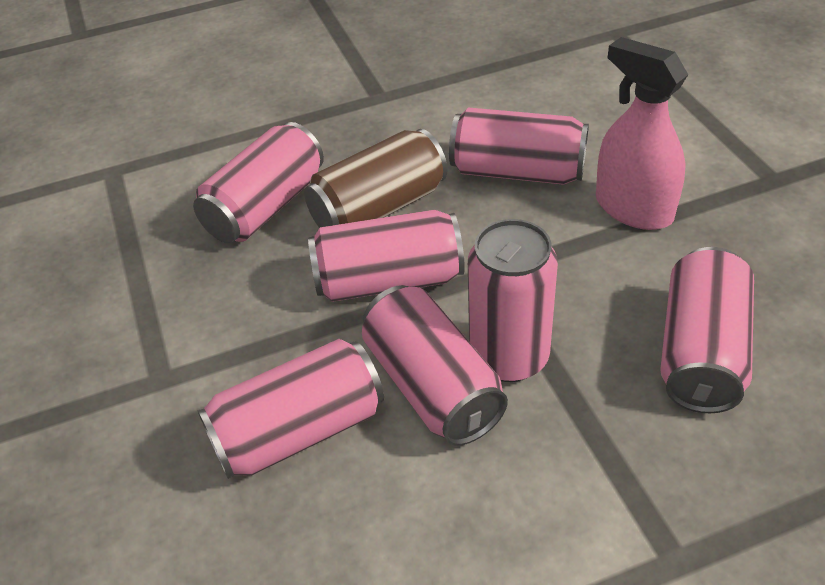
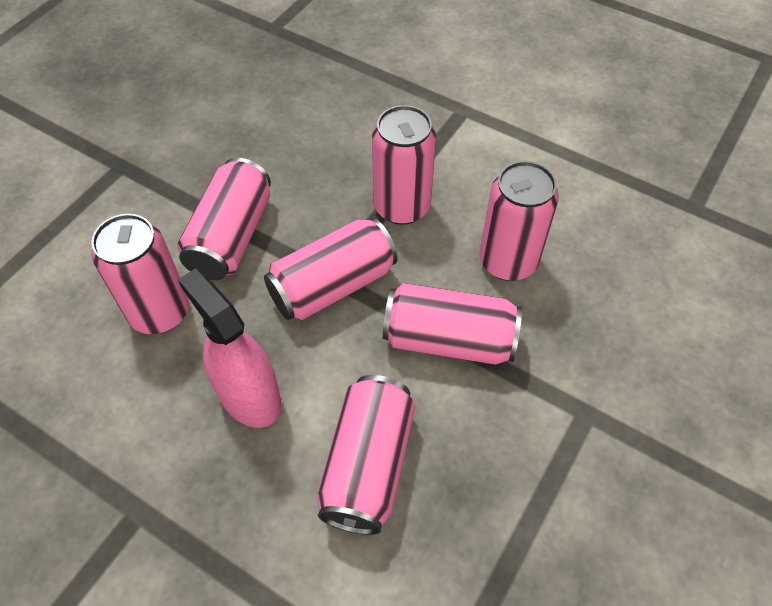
brown can: [304,129,447,228] = 1 -> none = 0

